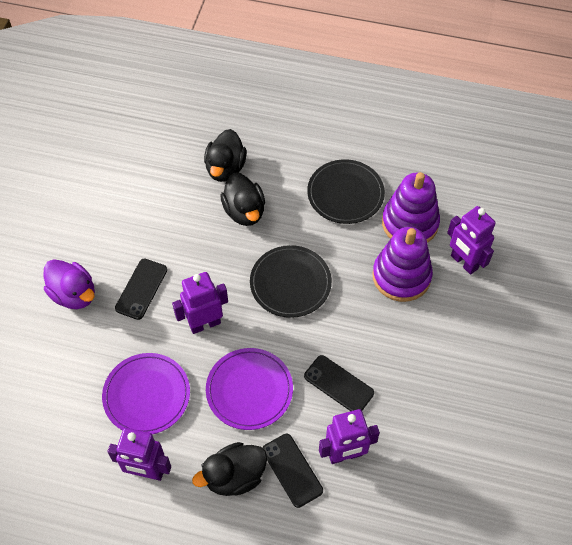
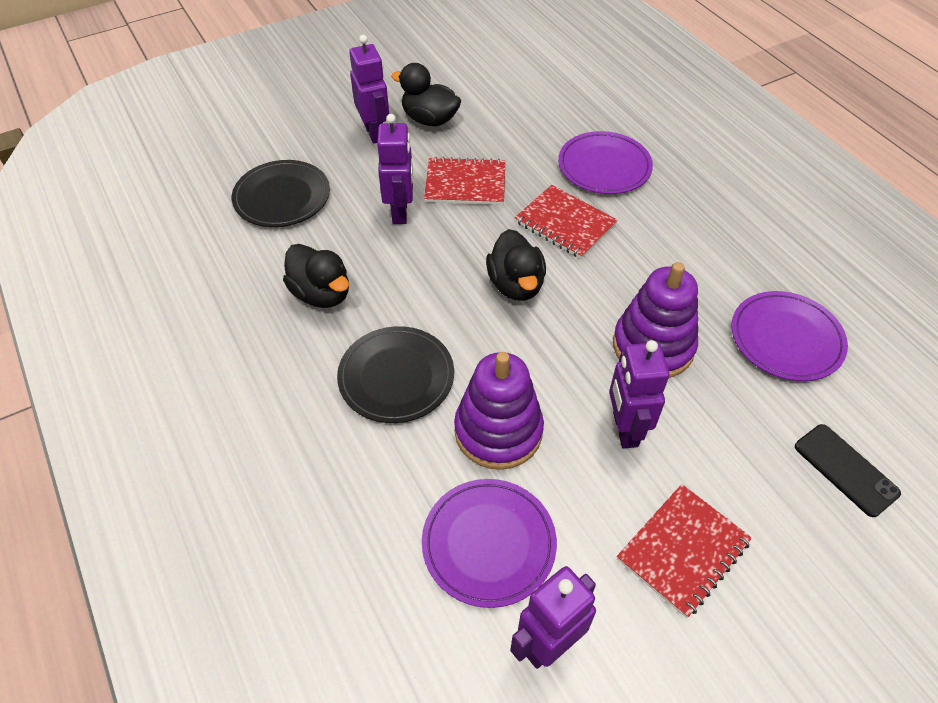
black phone: [115,258,167,320] [262,434,323,508] [304,355,374,411] = 3 -> [795,424,901,517] = 1
purple duck: [44,259,95,309] = 1 -> none = 0
purple plate: [102,353,190,434] [206,348,293,430] = 2 -> [422,479,557,608] [558,131,653,194] [732,291,848,381] = 3
red notebook: none = 0 -> [424,157,505,205] [515,185,618,259] [617,484,752,618] = 3

